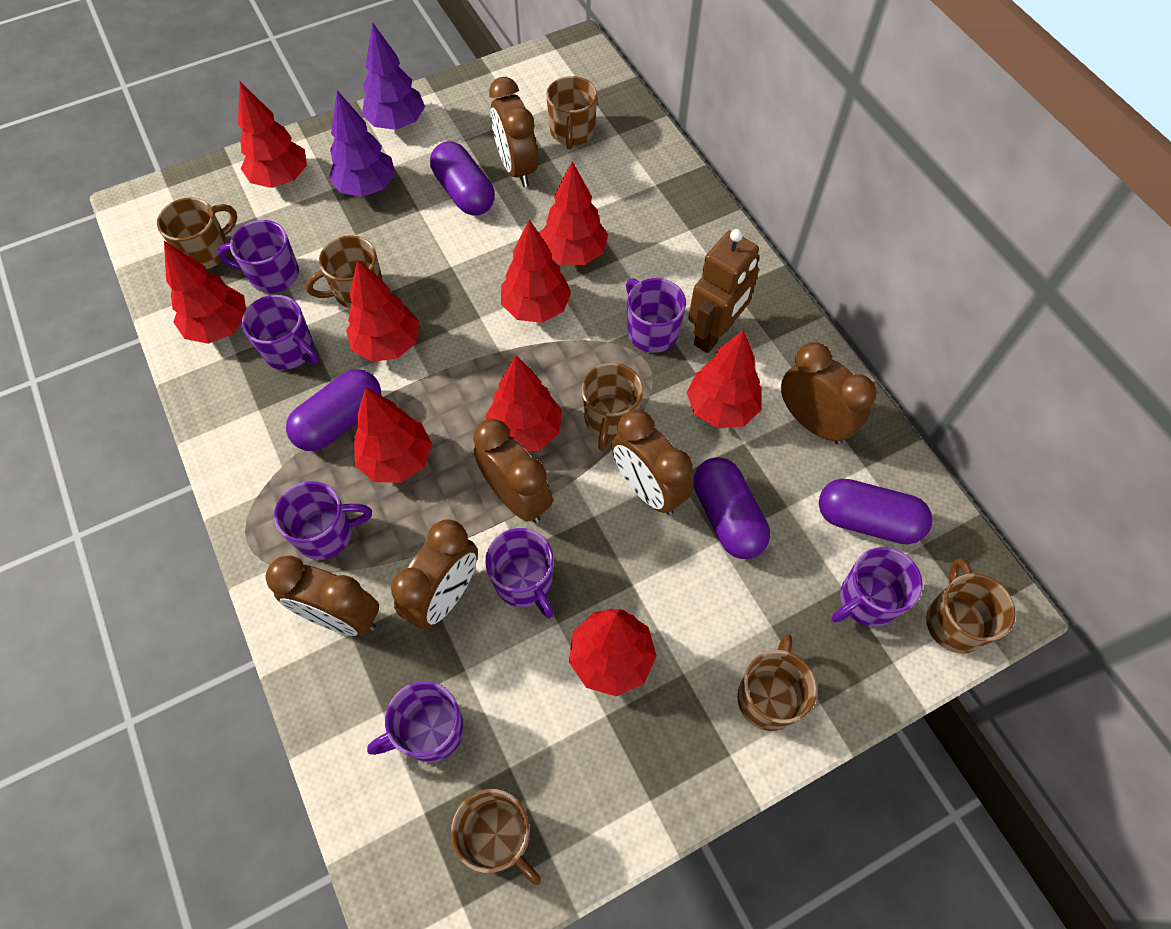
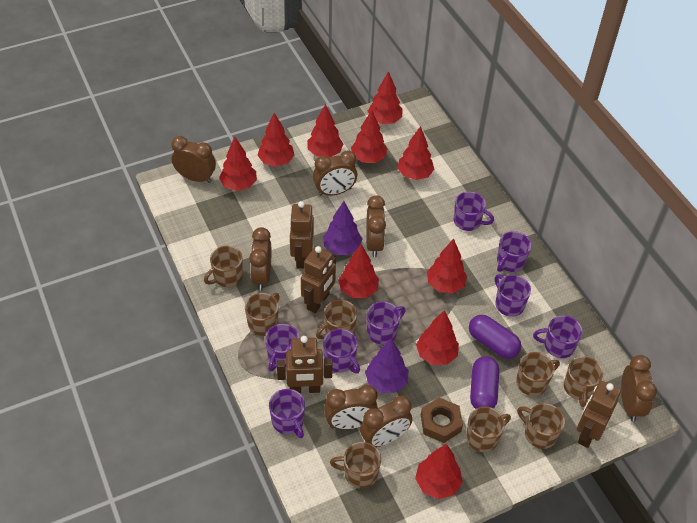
brown clock: [265,555,379,636] [391,519,478,629] [473,419,553,523] [489,77,538,187] [611,410,693,515] [781,342,877,444] = 6 -> [171,136,216,183] [249,227,271,291] [313,150,358,196] [324,385,378,430] [360,396,412,447] [366,195,386,257] [621,355,657,422] = 7
brown mug: [157,197,237,269] [306,235,383,308] [451,789,541,885] [546,76,597,149] [581,363,643,451] [737,634,817,731] [926,558,1016,653] = 7 -> [204,246,243,287] [245,293,280,336] [316,300,357,339] [330,442,381,489] [466,407,511,452] [516,352,560,396] [517,403,565,449] [564,356,603,407] = 8
brown nut: none = 0 -> [421,397,463,443] = 1
brown robot: [688,229,760,353] = 1 -> [277,336,332,393] [290,201,314,269] [301,246,336,313] [577,381,621,448] = 4
purple capsule: [286,369,381,451] [430,141,495,216] [693,457,770,559] [819,478,933,544] = 4 -> [469,315,521,359] [470,356,499,409] = 2
purple mug: [218,220,299,293] [242,295,319,370] [274,481,372,560] [367,681,464,762] [485,528,554,618] [626,278,686,353] [832,547,923,627] = 7 -> [265,324,299,371] [269,389,305,438] [323,329,360,373] [367,302,406,344] [454,192,494,231] [495,274,531,317] [497,231,531,272] [533,315,583,358] = 8
red tree: [164,241,246,344] [238,81,307,188] [346,260,419,362] [354,388,432,483] [485,355,562,451] [501,220,572,323] [539,161,608,265] [569,608,657,696] [686,330,762,428] = 9 -> [219,136,257,191] [258,113,295,167] [307,104,343,157] [338,244,379,298] [351,110,388,163] [368,71,402,124] [397,126,434,180] [415,444,463,499] [416,310,459,365] [427,238,467,293] = 10

